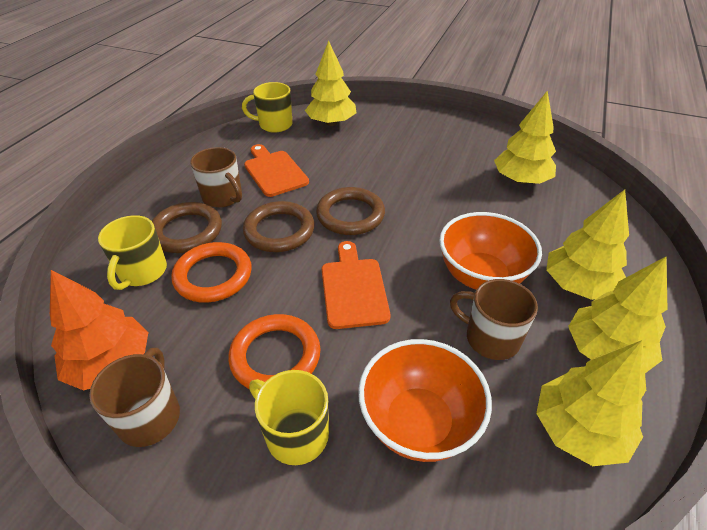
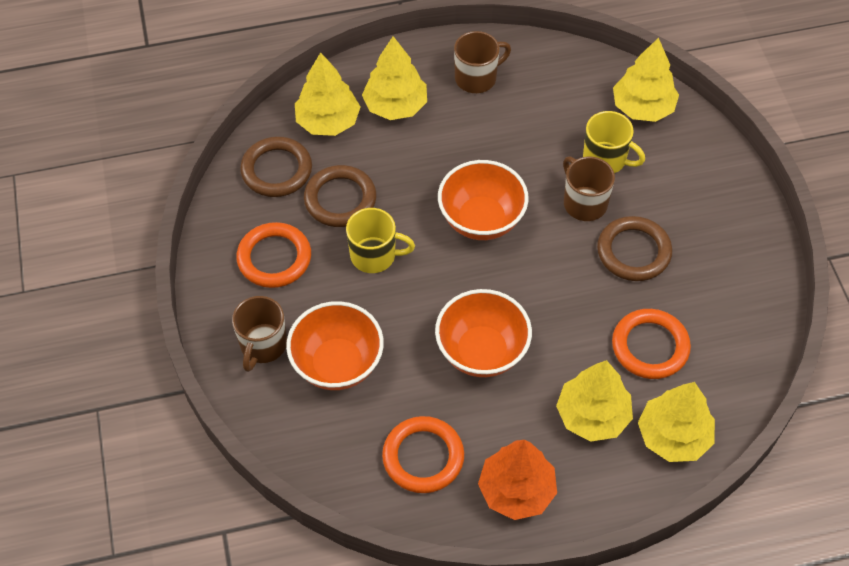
orange bowl: [358,339,492,462] [439,212,542,290] = 2 -> [286,301,384,390] [435,289,532,377] [438,160,529,240] = 3
orange cutting board: [244,144,309,197] [322,241,390,329] = 2 -> none = 0
orange ring: [171,242,252,302] [228,314,320,389] = 2 -> [236,222,311,288] [382,416,464,493] [612,309,691,379] = 3
yellow mug: [98,215,167,290] [242,82,293,133] [249,370,329,465] = 3 -> [346,208,415,273] [583,111,645,173] = 2

